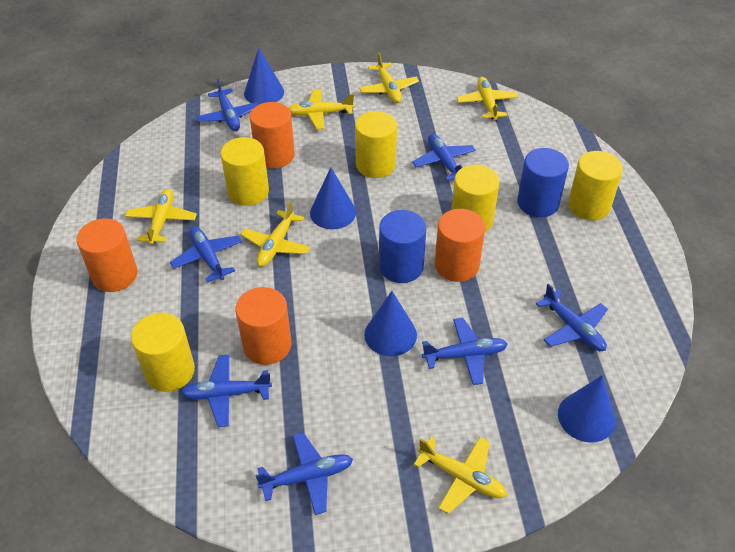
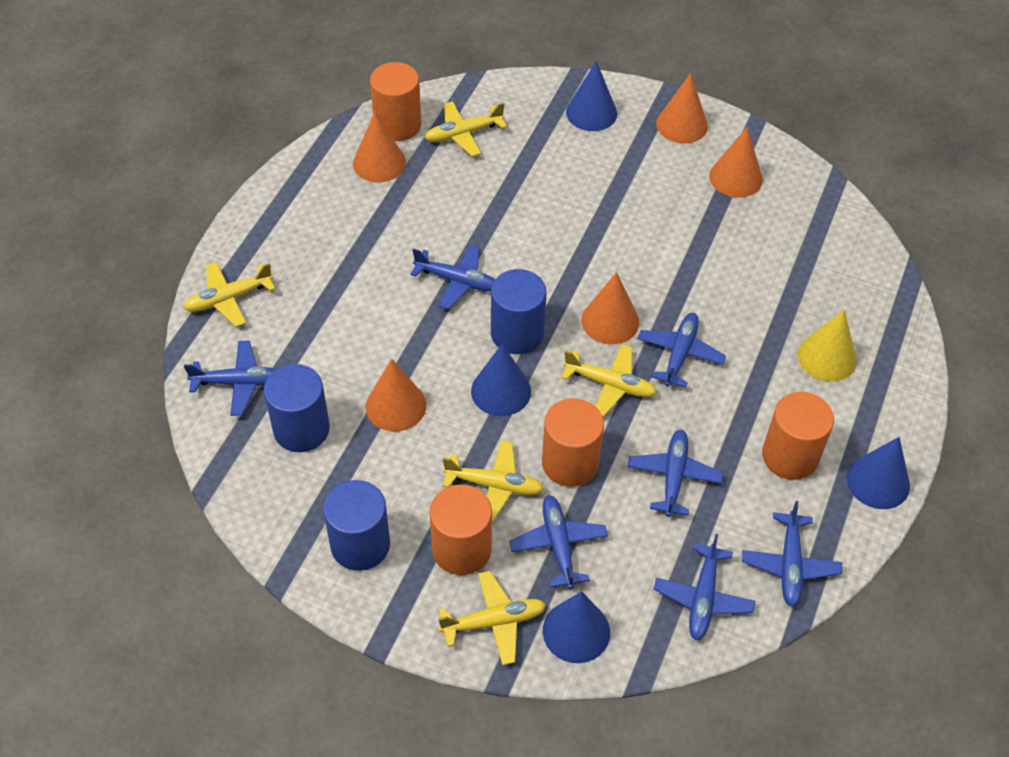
blue cylinder: [379,210,427,283] [517,148,569,217] = 2 -> [264,364,330,452] [323,480,390,571] [491,269,547,354] = 3
orange cone: none = 0 -> [353,112,406,182] [366,359,426,432] [581,272,639,344] [656,73,708,144] [709,127,763,198] = 5
yellow cone: none = 0 -> [798,310,857,382] = 1
yellow cylinder: [131,313,195,392] [220,137,269,206] [355,111,397,178] [451,165,499,232] [568,151,623,220] = 5 -> none = 0
yellow plane: [125,189,197,245] [241,201,310,267] [288,89,354,130] [359,53,419,103] [414,437,507,514] [457,77,519,120] = 6 -> [184,262,275,327] [425,101,507,156] [438,571,546,665] [443,440,544,523] [561,344,657,417] = 5

